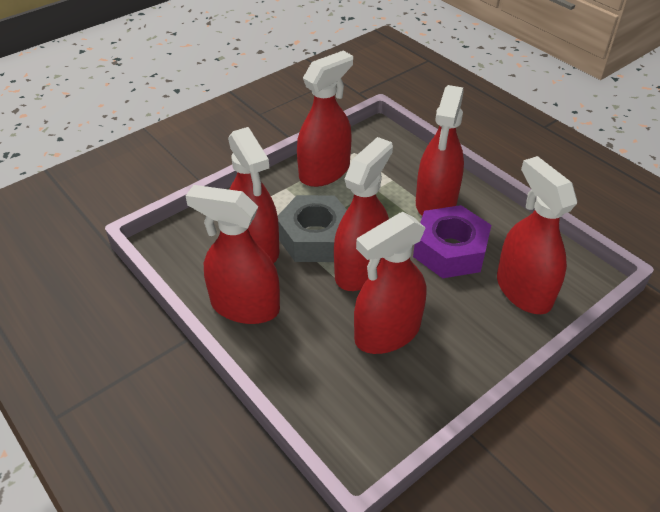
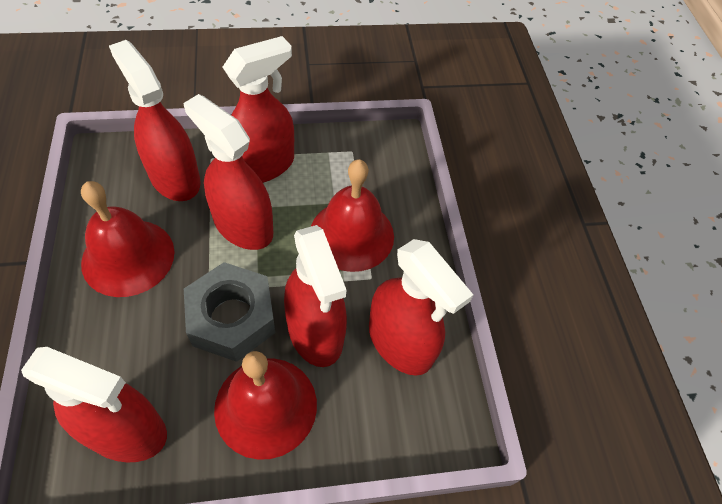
purple nut: [413,205,491,278] = 1 -> none = 0
red bell: none = 0 -> [81,181,174,297] [214,351,317,460] [311,159,394,272] = 3
red spray bottle: [186,185,280,324] [228,127,280,264] [297,51,353,187] [334,137,393,291] [354,212,426,354] [416,85,464,216] [497,156,577,314] = 7 -> [21,347,167,462] [109,40,201,201] [183,94,273,250] [223,36,294,183] [284,225,347,367] [369,239,473,376] = 6

